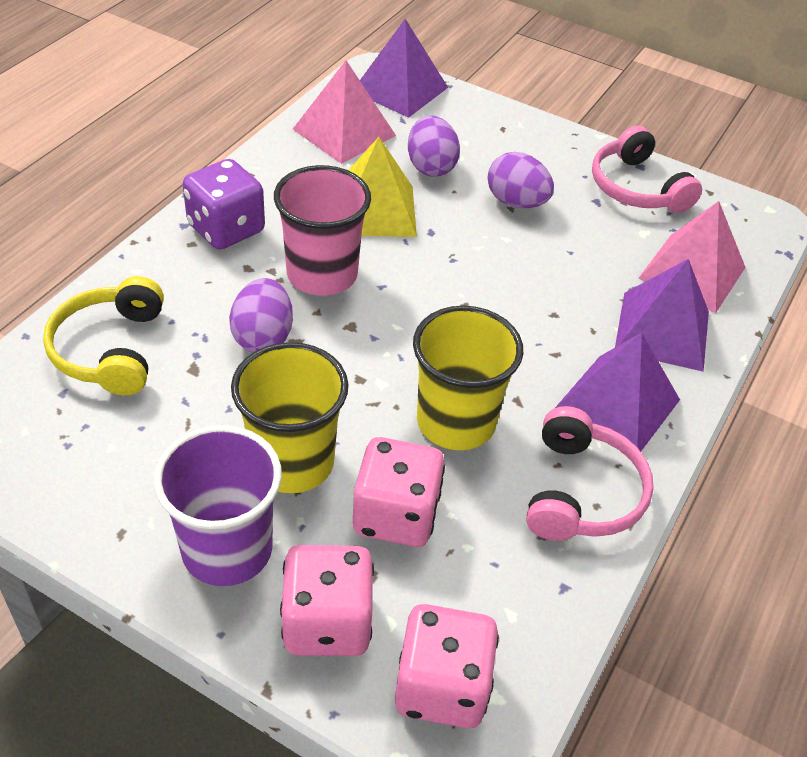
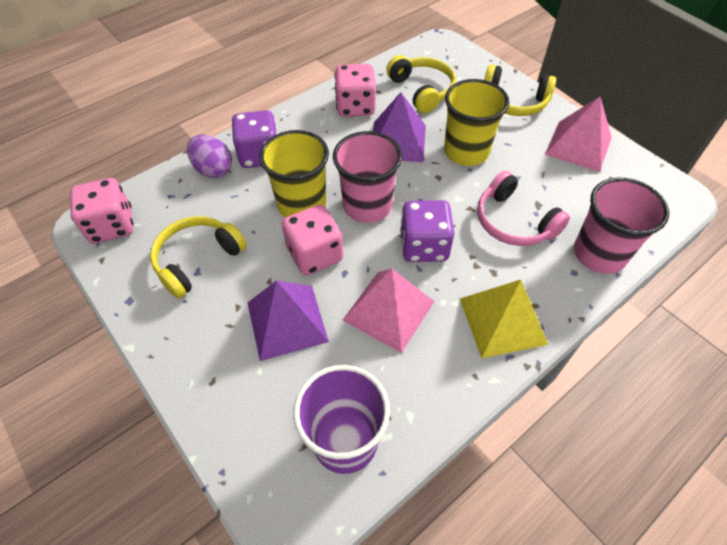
pink cup: [274,165,371,296] = 1 -> [333,131,402,223] [574,177,669,274] = 2
pink headphones: [526,406,654,541] [592,126,702,213] = 2 -> [477,171,570,246] = 1
purple dice: [182,159,265,250] = 1 -> [232,110,277,168] [400,200,455,262] = 2
purple egg: [229,278,293,353] [408,115,460,177] [488,152,554,208] = 3 -> [187,135,232,178] = 1
purple pyramid: [360,19,448,118] [555,333,680,452] [615,259,709,372] = 3 -> [248,280,329,361] [373,92,426,162] = 2
yellow headphones: [43,276,164,395] = 1 -> [150,216,247,299] [386,55,456,113] [484,64,556,116] = 3

